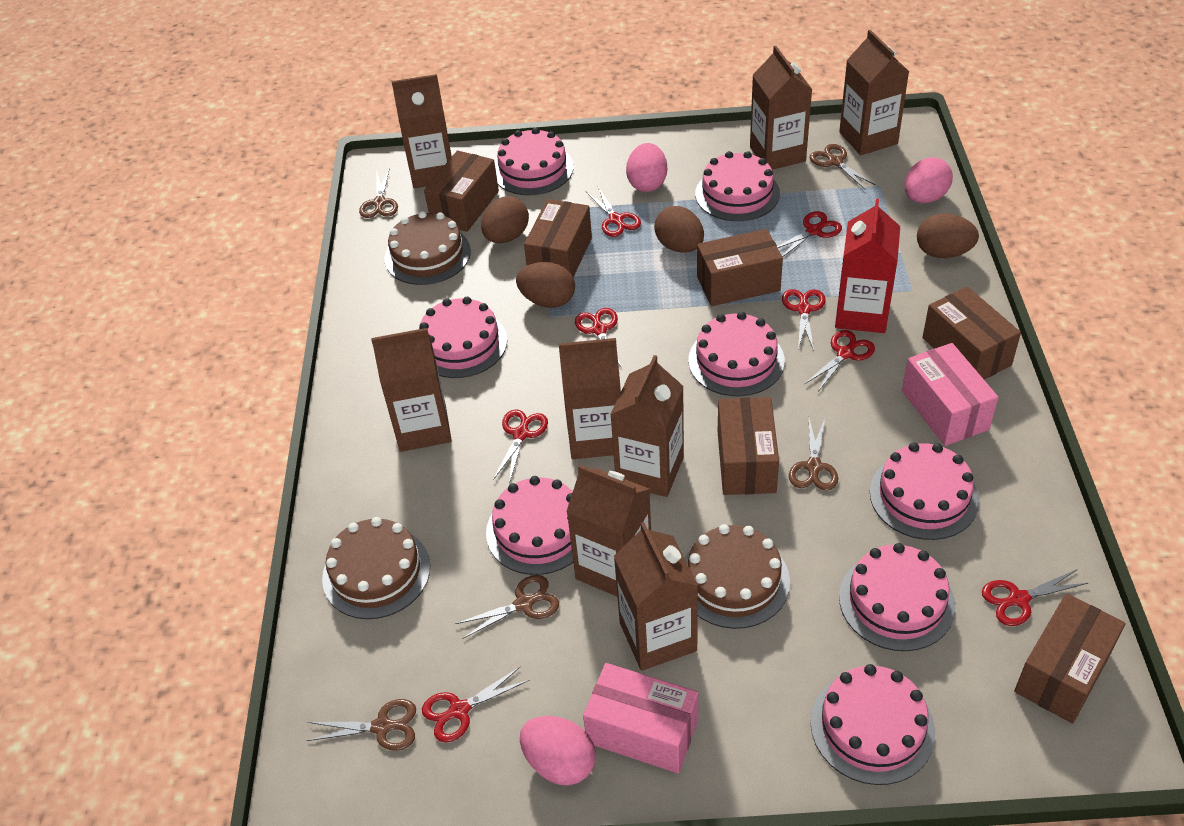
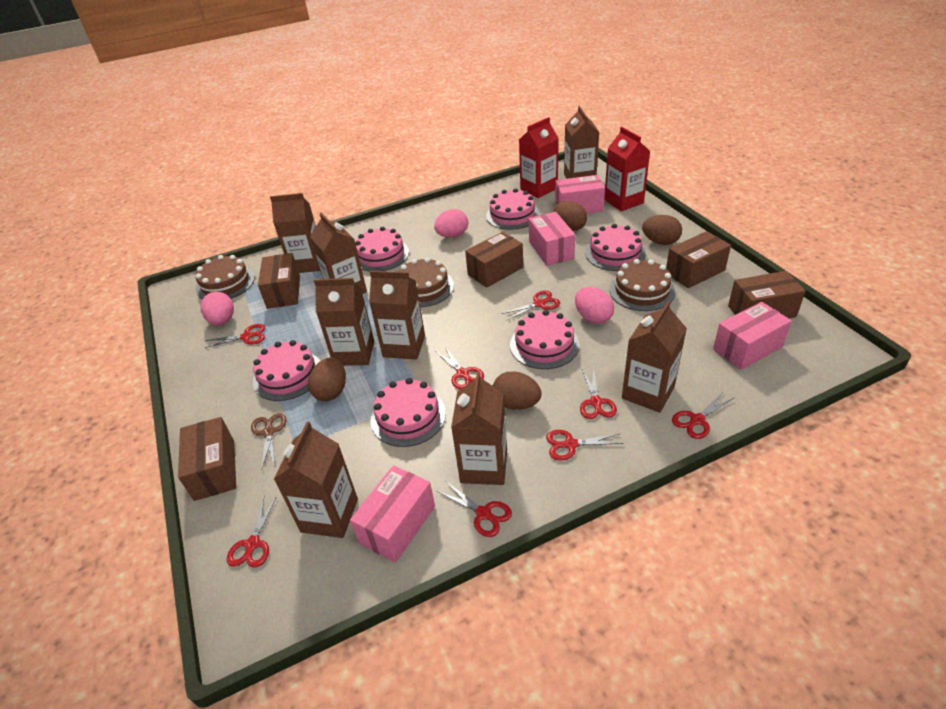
brown box: [424,151,499,232] [524,199,592,277] [697,229,783,306] [718,397,779,495] [922,286,1021,379] [1014,593,1126,724] = 6 -> [178,417,236,501] [258,253,300,309] [465,232,523,288] [666,231,731,288] [728,271,806,319] = 5
brown scissors: [306,699,416,751] [359,168,398,218] [455,575,559,639] [789,418,838,491] [810,144,876,189] = 5 -> [251,413,286,470] = 1
pink box: [583,663,698,773] [902,343,998,446] = 2 -> [350,465,435,563] [529,212,575,266] [555,175,605,213] [713,302,792,370] = 4
pink cake: [419,297,507,378] [486,476,573,575] [495,128,574,195] [688,312,785,396] [695,151,780,221] [811,664,935,785] [839,543,956,651] [870,443,979,540] = 8 -> [253,340,320,401] [355,227,409,271] [370,378,446,447] [486,188,539,230] [510,310,580,369] [585,224,646,271] = 6
red carton: [835,199,900,333] = 1 -> [519,117,559,198] [604,127,650,211] = 2

